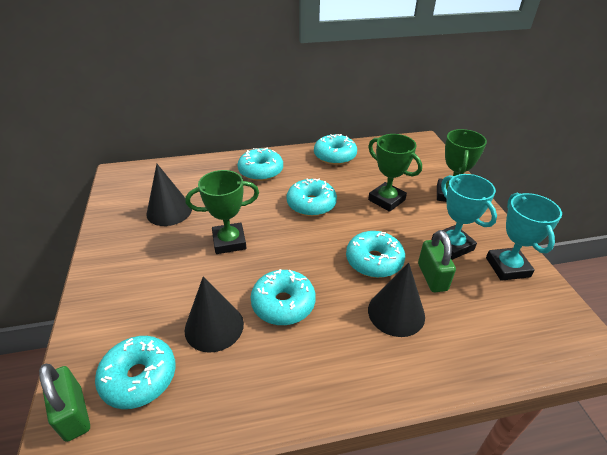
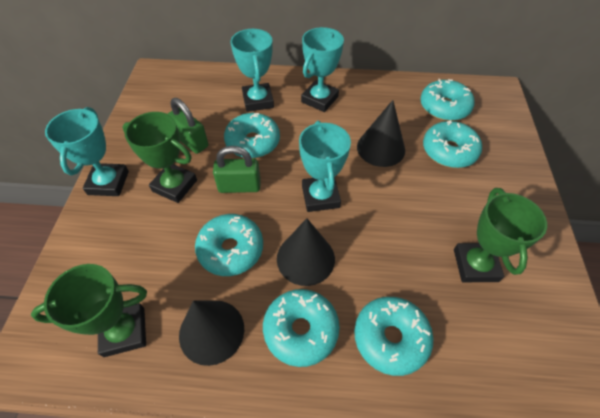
turquoise trophy: [431,174,497,260] [486,193,562,281] = 2 -> [45,107,129,196] [231,29,274,112] [299,121,351,212] [301,27,344,112] = 4

